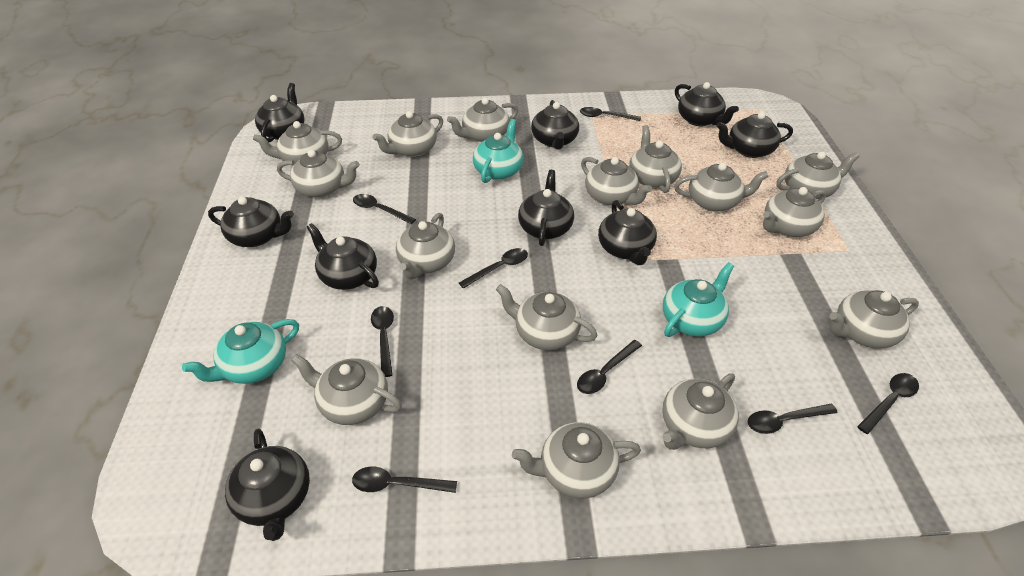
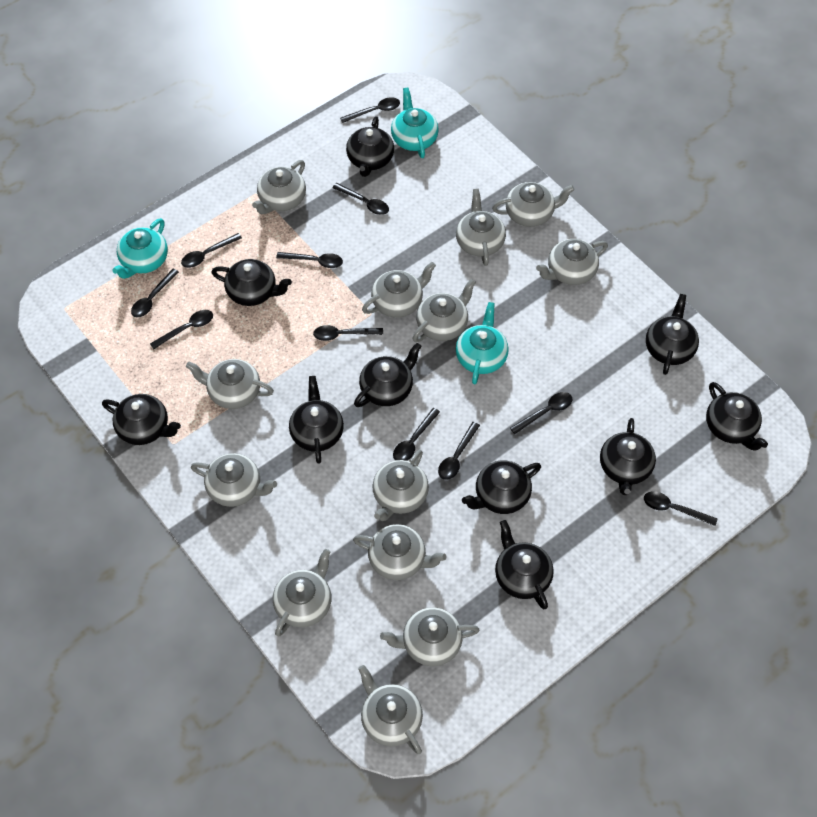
black spoon: [352,466,457,493] [353,194,416,224] [371,306,394,377] [459,248,528,289] [577,340,642,394] [580,107,641,121] [748,404,838,434] [857,373,919,434] = 8 -> [131,269,179,317] [150,310,213,349] [181,233,242,268] [276,252,343,268] [313,325,383,341] [332,183,389,215] [340,97,400,123] [393,408,440,461] [438,422,480,480] [510,392,572,434] [644,492,717,526] = 11
black teapot: [208,197,294,247] [225,428,310,541] [255,83,304,142] [307,223,379,290] [518,170,574,246] [531,100,579,150] [598,200,657,265] [675,82,739,126] [716,112,793,158] = 9 -> [102,394,181,445] [211,259,292,306] [289,376,344,464] [346,116,394,177] [354,343,422,407] [462,460,541,514] [495,520,554,609] [600,418,656,495] [646,294,699,375] [706,382,768,451] = 10
grey teapot: [253,121,342,166] [277,150,360,198] [291,354,402,425] [372,111,443,157] [396,213,455,279] [447,98,518,142] [496,284,598,350] [512,422,641,499] [581,157,652,206] [629,125,682,193] [662,373,739,450] [674,163,769,212] [763,187,826,237] [776,152,860,199] [829,290,919,348] = 15 -> [186,359,274,409] [191,453,277,507] [252,160,306,214] [273,549,331,636] [353,524,446,580] [358,665,423,754] [362,262,436,317] [373,449,429,521] [380,607,479,666] [412,279,476,342] [456,189,506,266] [492,182,575,227] [536,239,608,285] = 13

